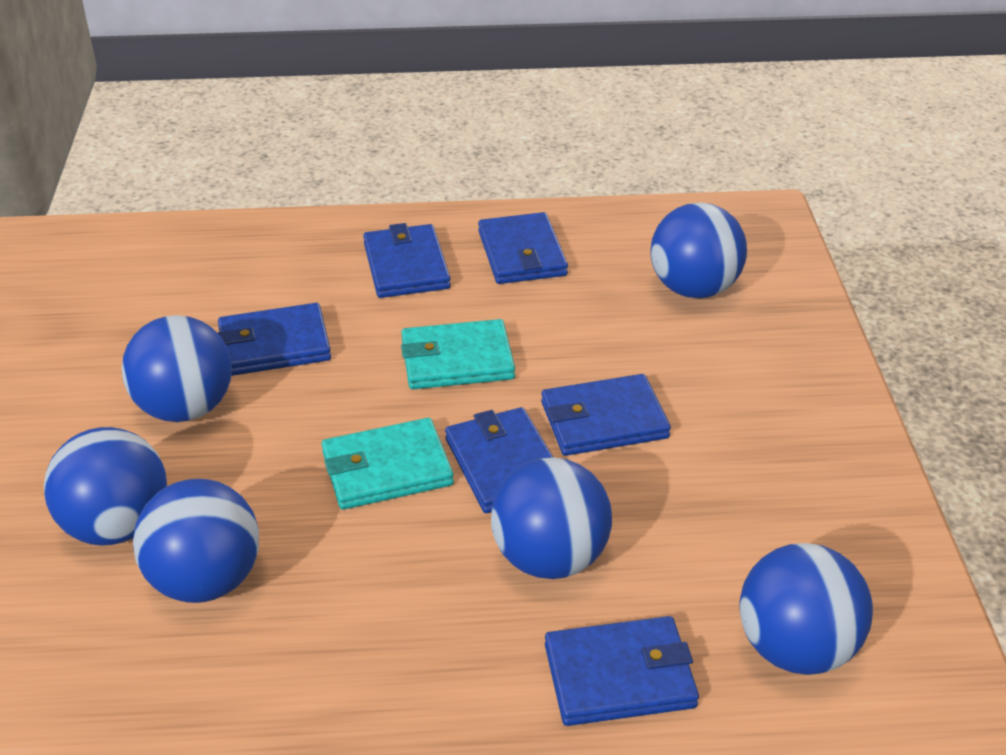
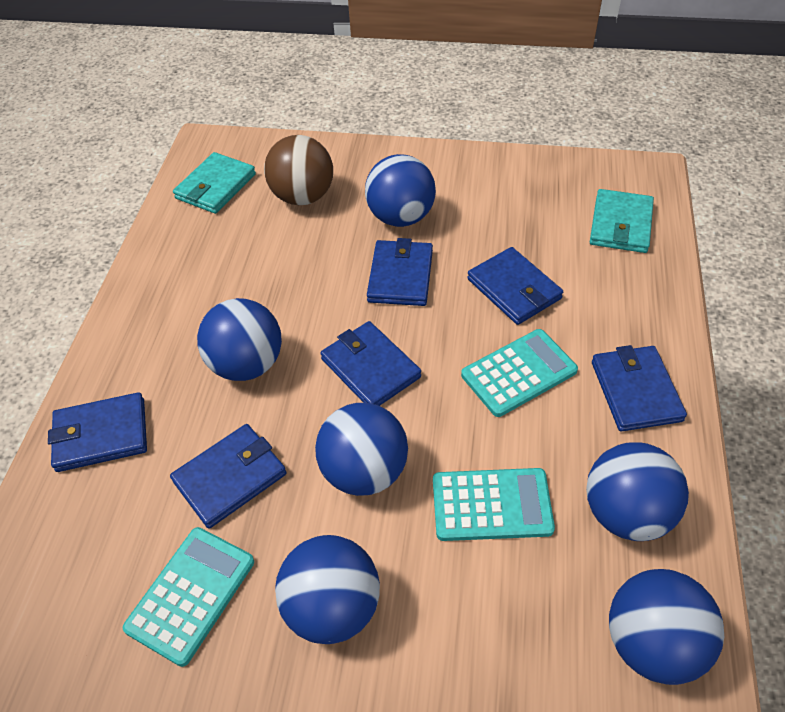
brown ball: none = 0 -> [264,135,333,205] = 1
turquoise calculator: none = 0 -> [123,527,254,667] [433,468,555,541] [461,329,578,417] = 3

